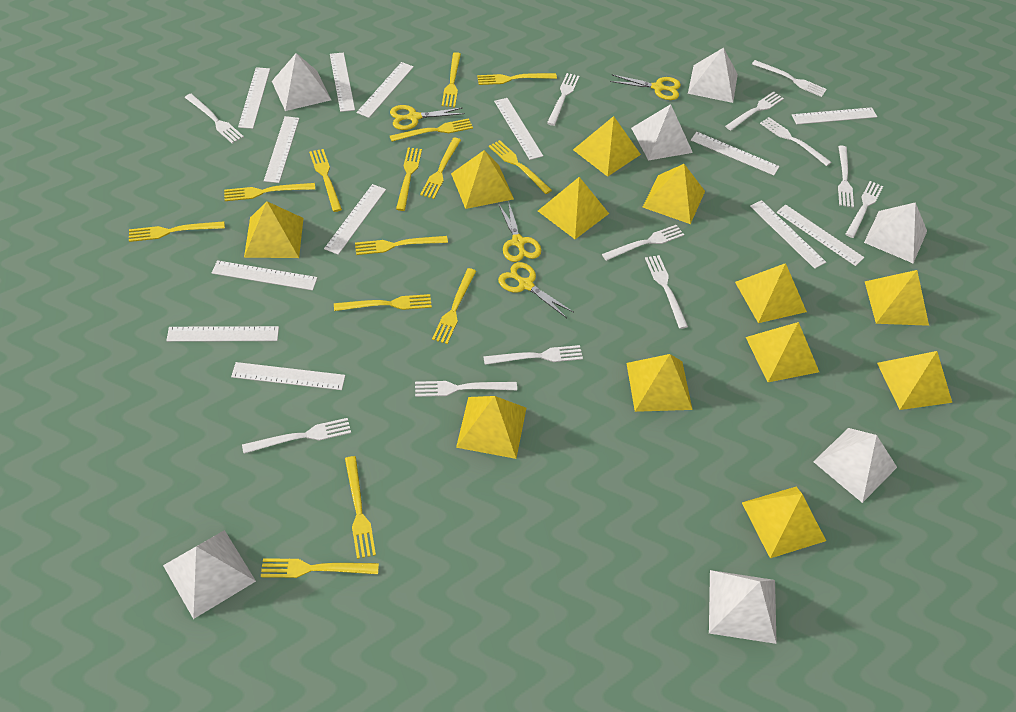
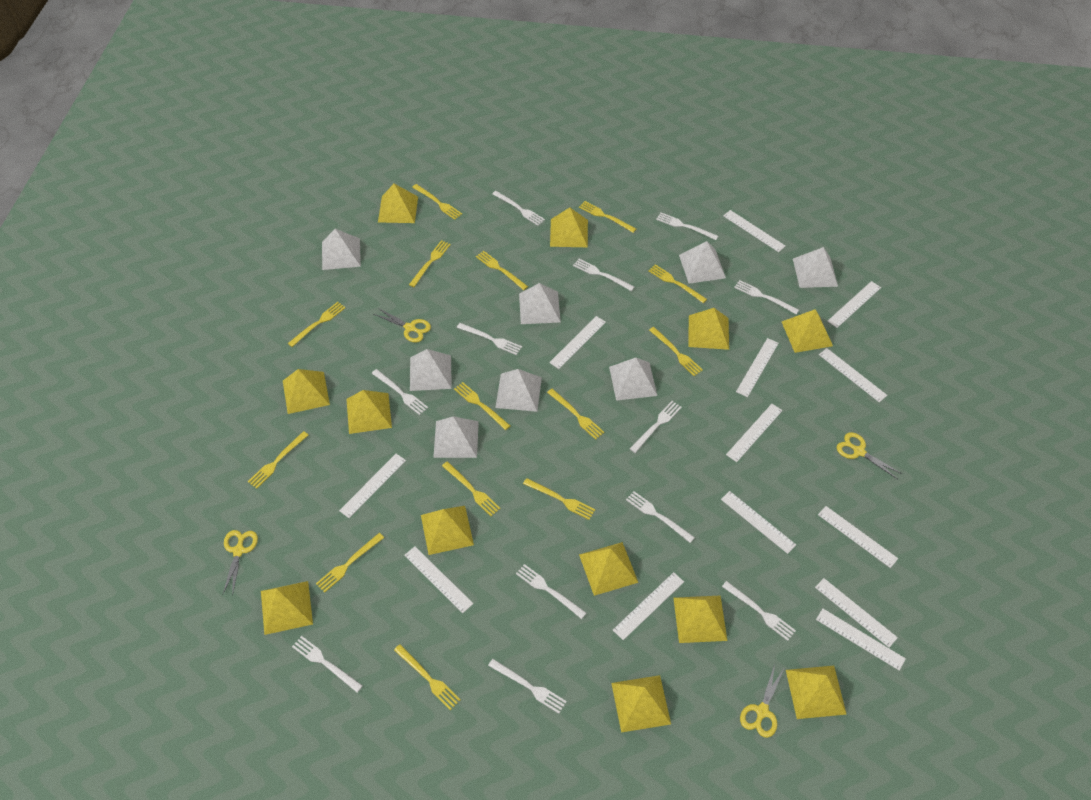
white pyramid: [163,530,256,619] [272,53,331,111] [631,104,693,161] [688,47,738,103] [709,570,777,644] [813,428,897,503] [864,202,927,264] = 7 -> [322,229,361,270] [410,349,452,391] [433,416,479,458] [495,369,542,412] [519,283,561,324] [609,358,657,401] [679,241,726,284] [793,247,838,288] = 8

